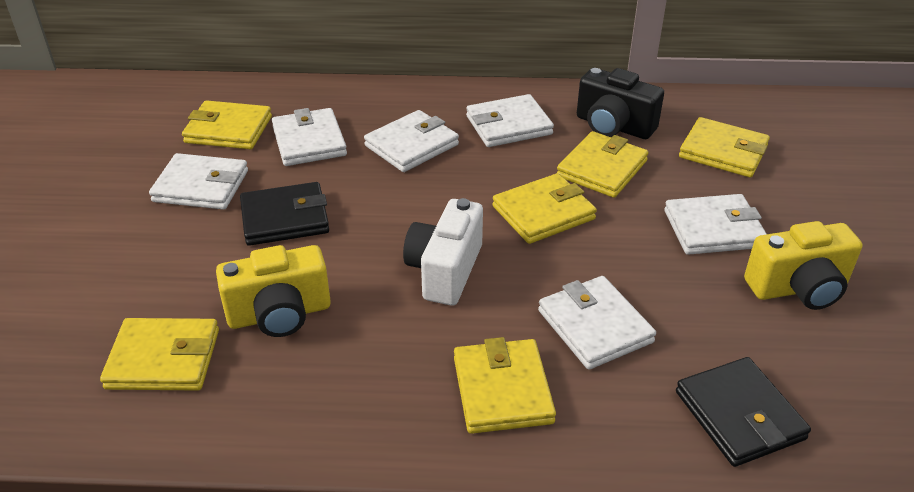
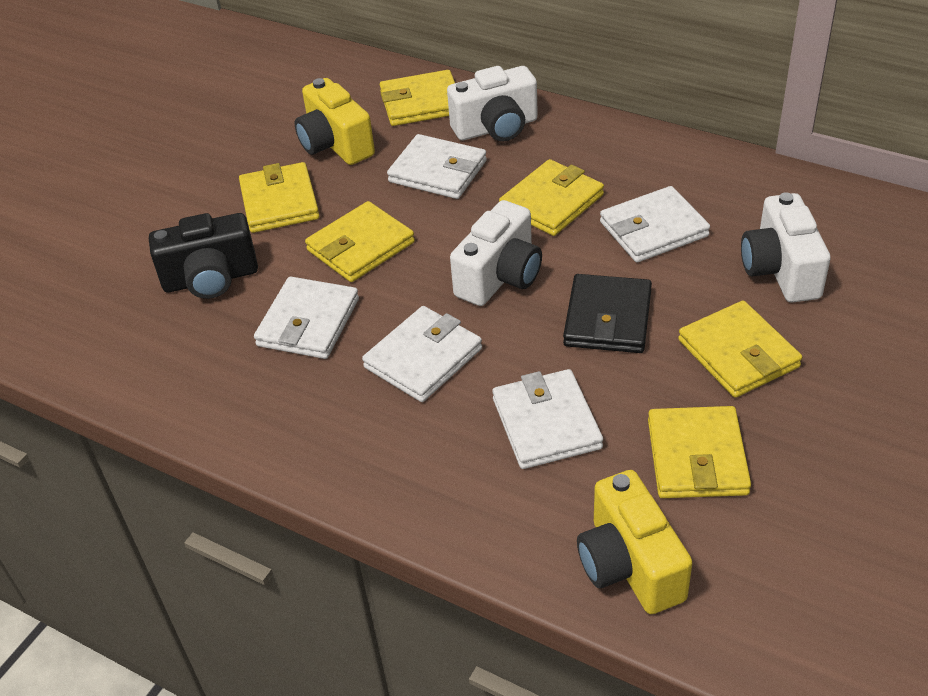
black wallet: [240,182,329,246] [676,357,811,467] = 2 -> [563,274,652,353] = 1
white camera: [403,198,483,306] = 1 -> [447,66,538,141] [450,200,542,306] [741,192,831,303] = 3
white wallet: [149,153,248,210] [272,108,347,166] [364,110,459,172] [466,94,554,147] [538,276,656,370] [664,194,767,255] = 6 -> [254,277,359,359] [362,306,482,402] [387,134,487,199] [492,369,603,469] [600,186,710,262] = 5

